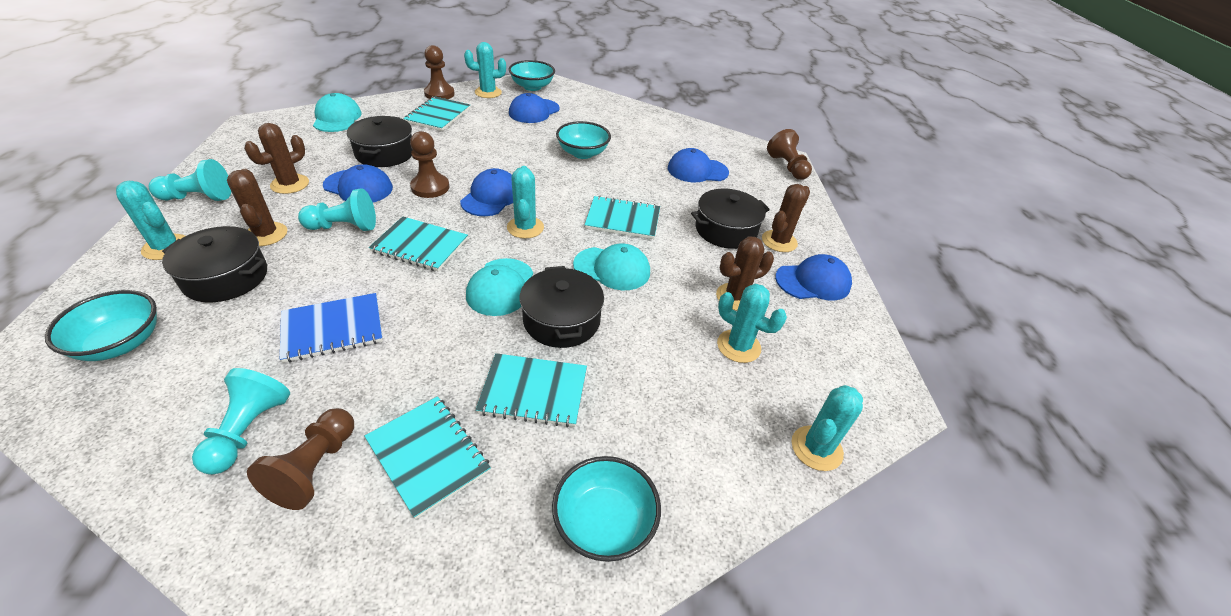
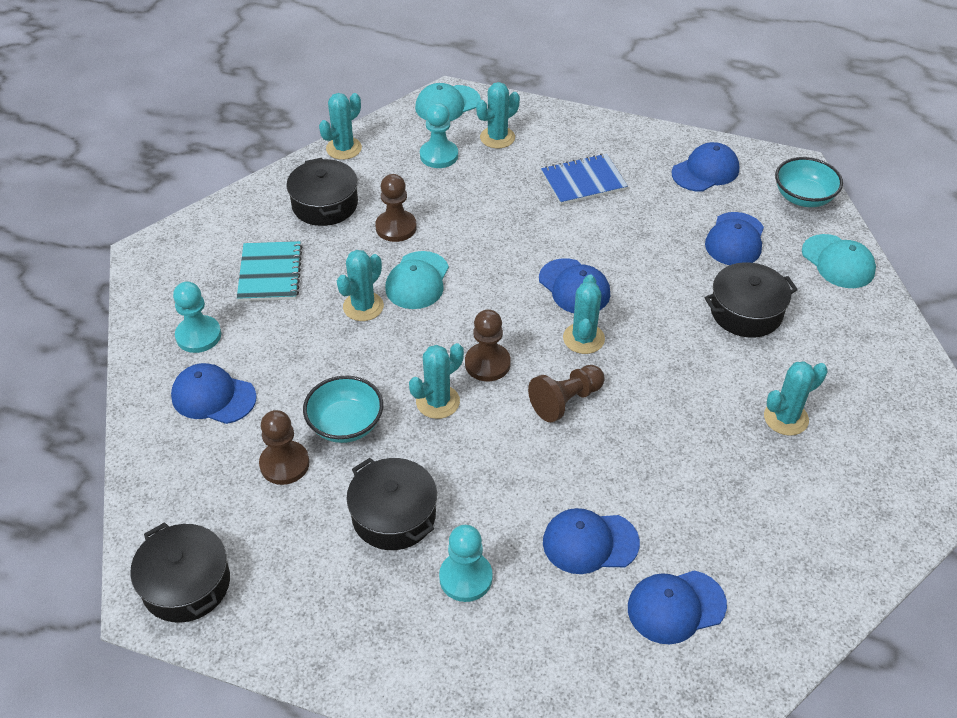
blue cap: [323,164,393,202] [460,168,513,216] [509,93,560,123] [668,148,729,182] [775,254,852,301] = 5 -> [171,363,257,424] [539,258,610,313] [543,508,640,574] [628,571,727,644] [672,142,739,192] [705,212,764,265] = 6
brown cactus: [227,169,287,246] [244,123,309,194] [716,236,774,311] [762,184,810,252] = 4 -> none = 0
turquoise bowl: [45,290,157,361] [509,60,555,91] [552,456,661,562] [556,121,611,159] = 4 -> [303,376,383,443] [775,157,843,207] = 2
turquoise cactus: [116,181,185,260] [464,42,506,98] [507,166,544,239] [717,284,787,363] [792,385,863,471] = 5 -> [319,93,362,160] [337,250,384,321] [409,343,464,419] [476,82,520,148] [563,274,605,354] [764,361,828,436] = 6
turquoise notebook: [364,396,491,519] [369,216,468,272] [403,96,470,131] [476,353,587,428] [585,196,660,239] = 5 -> [237,241,302,301] = 1

